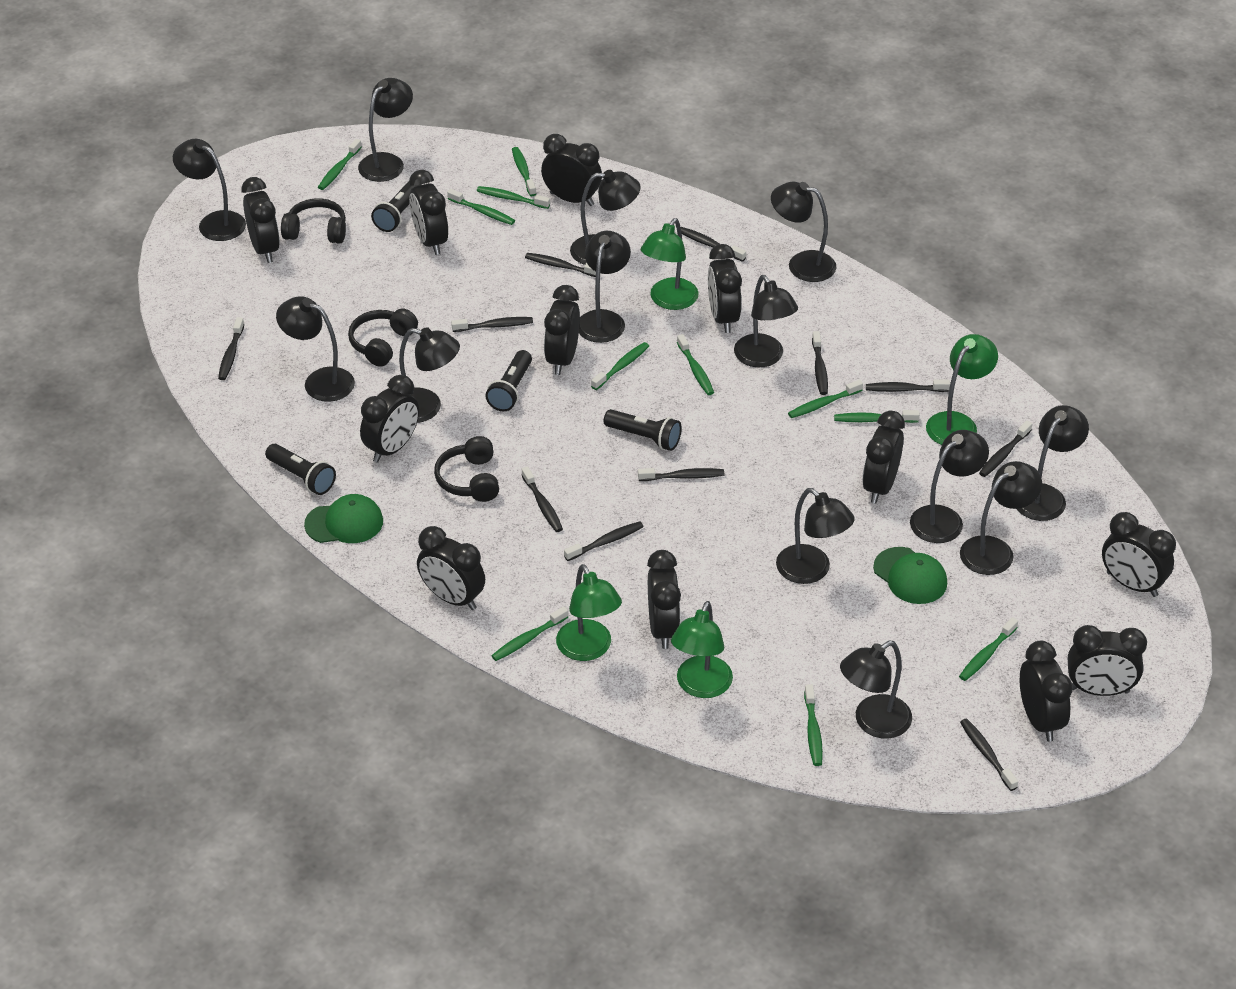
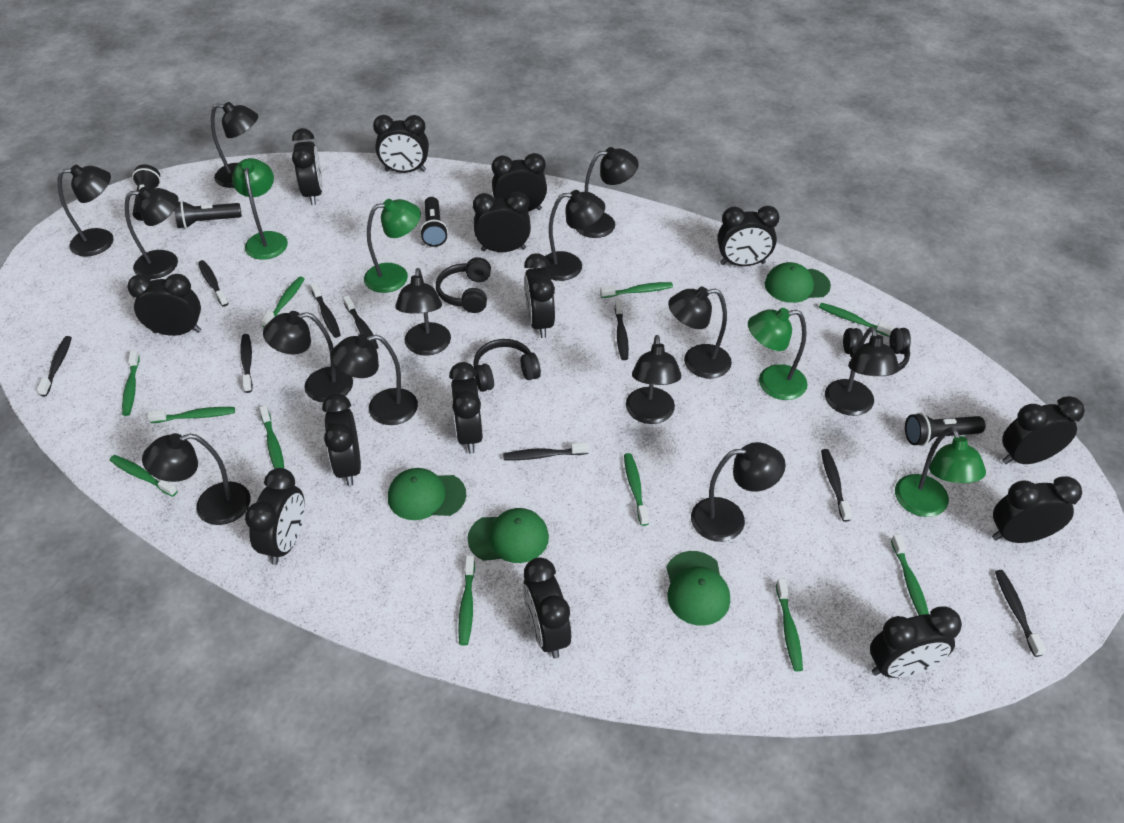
black clock: [241,177,280,263] [360,375,419,463] [409,170,448,255] [417,526,485,610] [541,134,602,206] [544,285,580,375] [647,550,681,649] [708,244,742,333] [862,411,905,504] [1020,641,1073,742] [1068,625,1147,696] [1102,512,1176,597] = 12 -> [127,274,201,336] [245,468,305,565] [292,128,323,205] [322,393,361,486] [373,115,429,173] [449,362,483,453] [473,192,531,252] [492,153,547,212] [523,557,571,658] [524,253,555,338] [717,206,779,266] [870,606,962,678] [992,476,1082,543] [1002,396,1085,464] = 14
black toothbrush: [218,317,244,380] [451,317,533,332] [522,467,563,532] [525,253,596,277] [564,521,643,561] [638,468,724,481] [681,227,746,262] [812,331,828,395] [866,379,950,392] [960,719,1018,791] [979,421,1032,477] = 11 -> [37,336,72,396] [198,260,229,307] [240,334,253,393] [311,283,341,338] [343,295,379,349] [503,442,589,460] [615,299,629,360] [821,449,852,522] [995,570,1046,657] = 9
green cap: [304,494,383,543] [873,547,947,604] = 2 -> [388,468,466,520] [468,508,549,563] [666,551,730,626] [765,262,831,303] = 4

